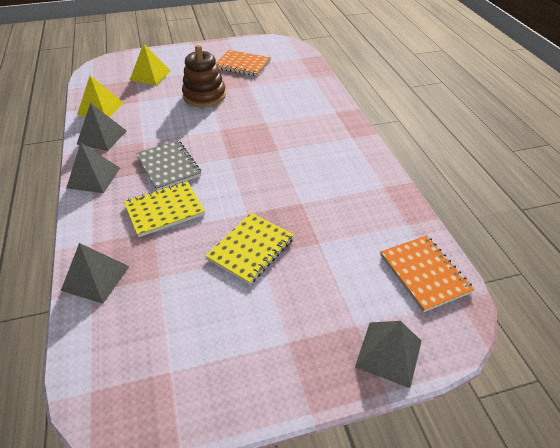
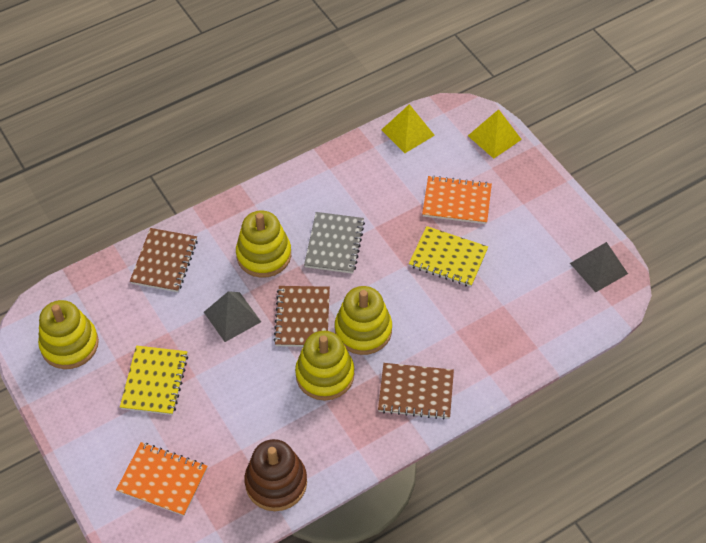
brown notebook: none = 0 -> [130,228,198,292] [274,286,330,347] [378,363,454,420] = 3
grey pyramid: [61,243,130,304] [67,142,120,193] [76,103,127,151] [355,321,421,388] = 4 -> [204,291,261,342] [570,242,628,292] = 2
yellow stacking toy: none = 0 -> [38,300,99,369] [236,210,291,278] [295,331,354,401] [335,286,392,355] = 4

